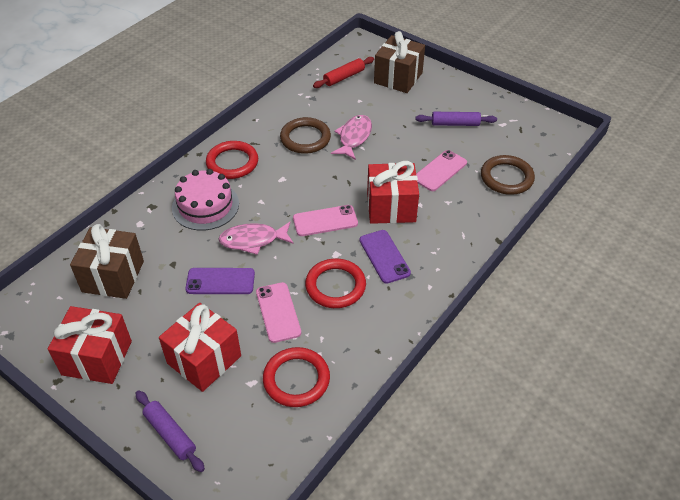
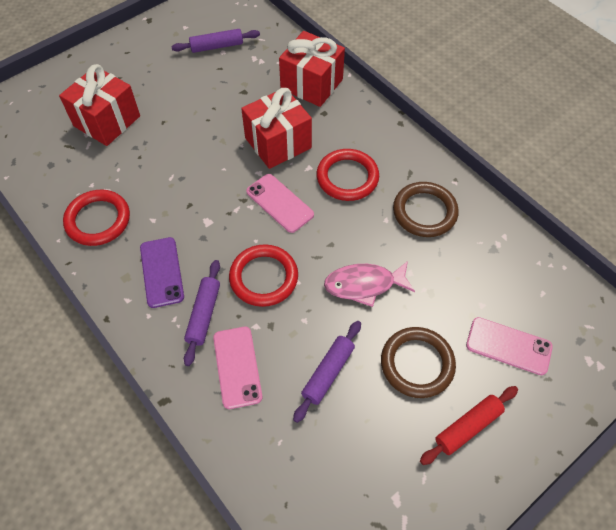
brown gift: [70,224,144,299] [374,31,425,93] = 2 -> none = 0
pink cake: [172,169,239,231] = 1 -> none = 0
pink fish: [218,222,294,255] [331,115,372,160] = 2 -> [324,261,415,307] = 1
purple phone: [185,268,255,294] [360,230,411,284] = 2 -> [140,237,184,308] = 1
purple rolling pin: [135,390,205,472] [415,112,497,126] = 2 -> [171,29,260,53] [184,260,220,366] [293,321,361,423] = 3

